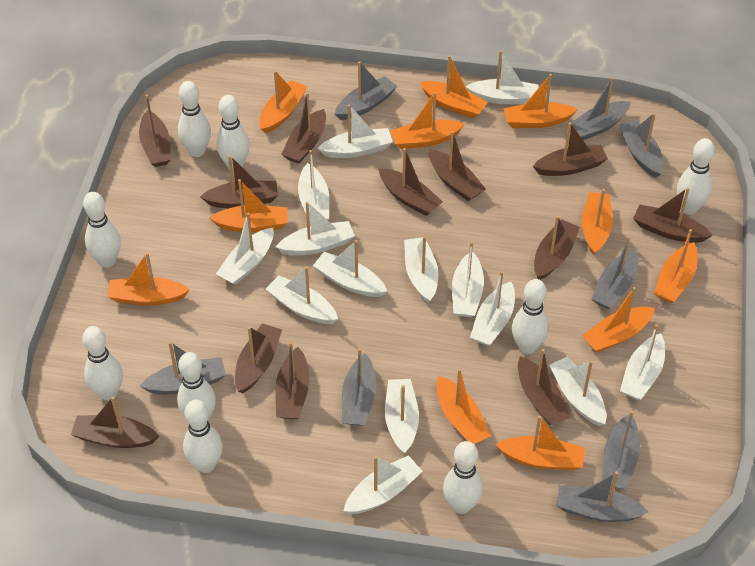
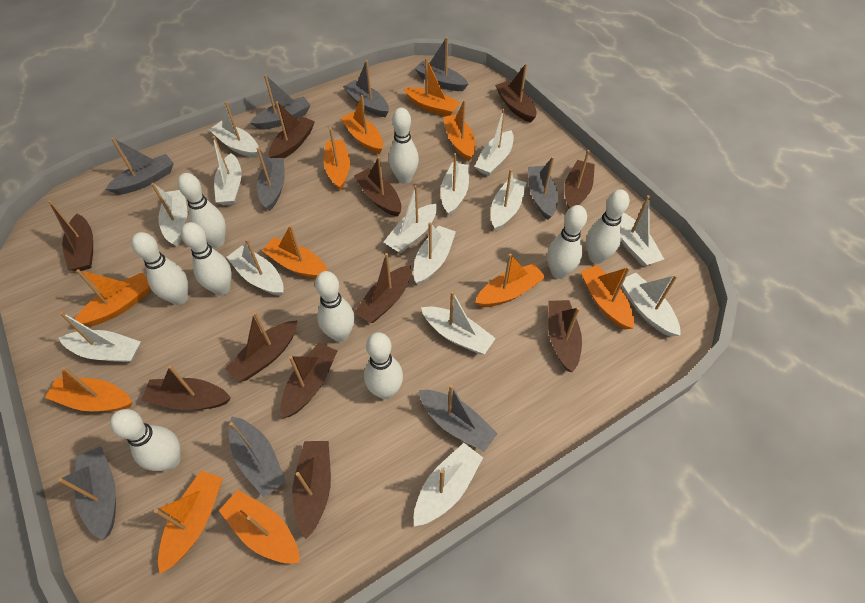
brown boat: [71,397,159,448] [139,94,171,167] [200,155,278,208] [235,323,282,393] [275,342,310,419] [281,92,326,164] [379,148,443,216] [429,131,486,201] [518,349,571,426] [533,122,608,176] [534,216,580,280] [633,187,712,243] = 12 -> [48,200,93,271] [141,365,231,410] [225,312,298,382] [269,101,315,158] [280,343,337,418] [292,441,331,539] [354,157,401,216] [354,253,411,323] [495,63,537,123] [548,300,582,372] [564,150,595,210] = 11
grey boat: [140,342,226,394] [335,61,397,120] [342,348,376,426] [556,471,649,522] [567,77,631,140] [591,236,639,309] [603,410,640,490] [619,113,664,178] = 8 -> [58,446,116,540] [106,138,174,195] [229,417,286,498] [250,74,311,130] [257,148,285,211] [343,60,389,117] [414,37,468,91] [419,385,498,452] [528,156,558,220] = 9

